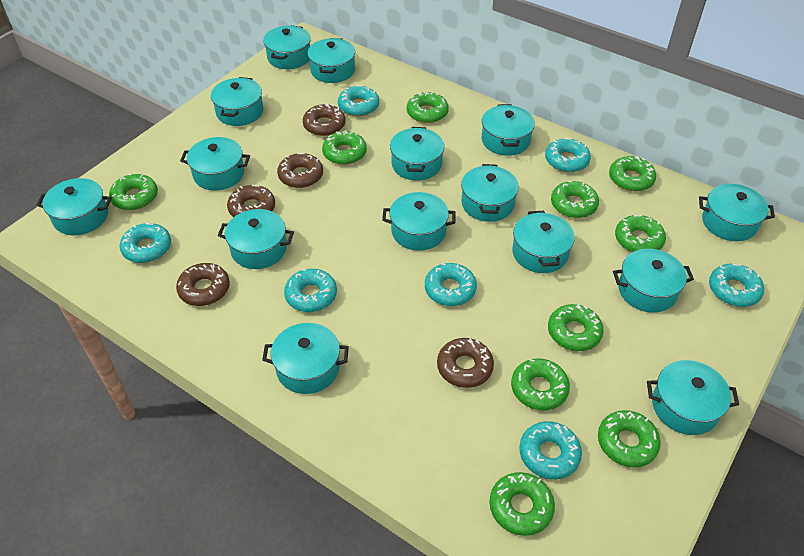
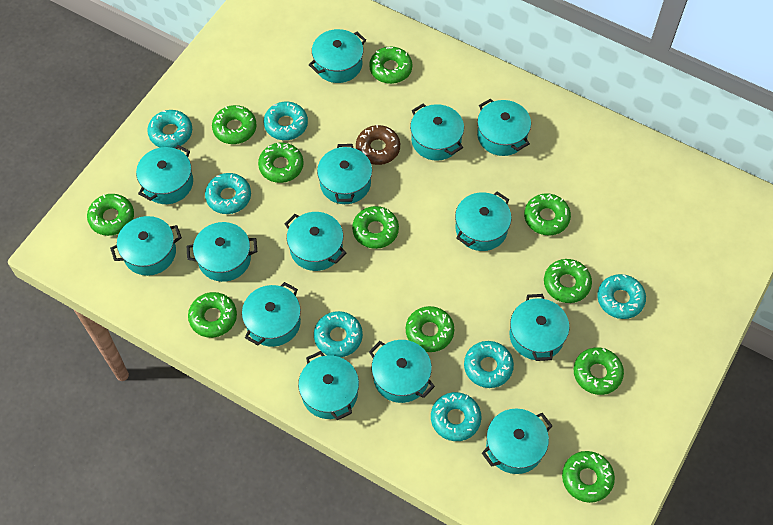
brown donut: [176,263,230,306] [227,185,275,218] [277,153,323,188] [303,104,346,136] [437,338,494,388] = 5 -> [356,124,400,165] = 1
green donut: [109,174,158,210] [322,130,367,165] [407,91,449,123] [489,472,555,536] [511,358,570,410] [548,304,604,351] [551,180,599,218] [598,410,661,467] [609,156,656,191] [615,215,666,252] = 10 -> [87,194,134,236] [188,292,237,338] [212,105,257,144] [258,143,304,183] [352,206,399,249] [369,47,412,84] [406,306,454,352] [524,193,571,235] [544,259,592,303] [562,451,615,503] [574,347,624,395] = 11
turquoise pot: [36,178,112,235] [180,137,250,190] [211,77,263,126] [218,209,294,269] [262,323,349,394] [263,25,311,69] [307,38,355,83] [382,192,456,251] [390,127,444,181] [461,164,519,222] [482,104,535,156] [512,211,575,273] [613,249,694,313] [647,360,739,435] [699,184,775,241] = 15 -> [110,216,182,276] [136,145,193,204] [187,222,257,282] [242,282,301,347] [285,212,346,271] [298,351,359,420] [309,29,366,83] [317,144,372,204] [369,340,435,403] [410,104,464,161] [455,192,512,251] [477,98,531,156] [482,409,552,474] [510,294,569,361] = 14

